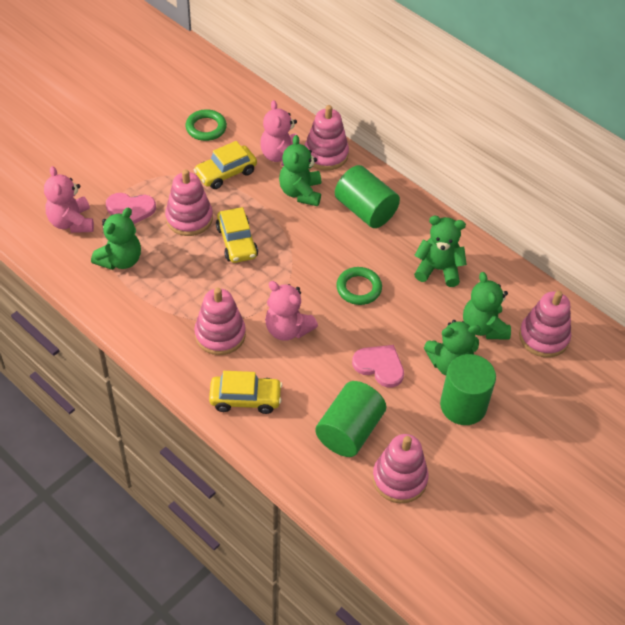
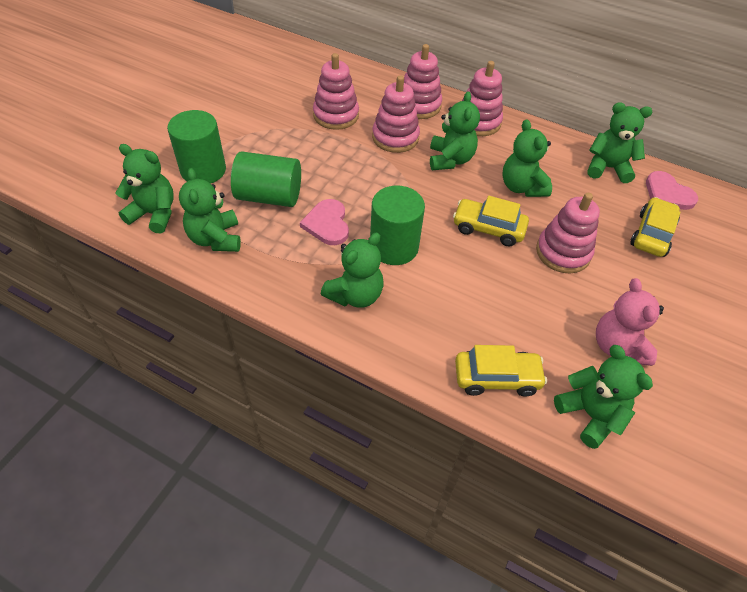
green ring: [185,109,227,141] [336,267,382,305] = 2 -> none = 0
green teddy bear: [91,208,141,270] [279,135,321,206] [414,216,467,287] [424,320,481,376] [463,272,511,339] = 5 -> [115,144,174,233] [179,168,241,252] [321,233,383,308] [430,91,480,170] [503,119,552,197] [554,345,653,449] [588,102,652,183] = 7
pink teddy bear: [44,166,94,233] [260,100,300,166] [265,281,318,341] = 3 -> [596,278,664,366] = 1

